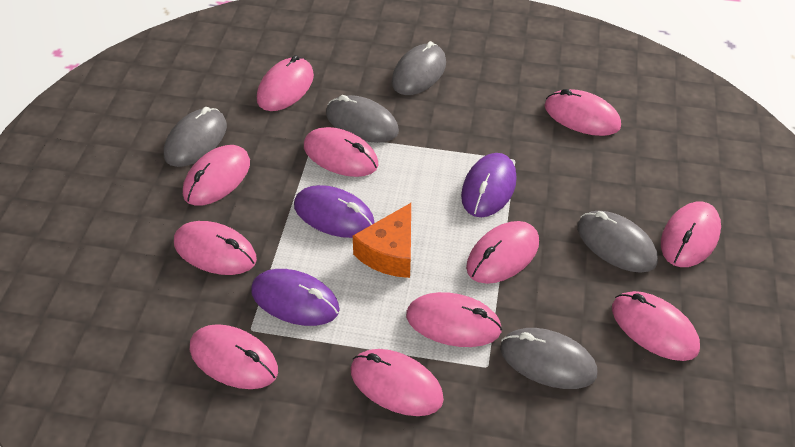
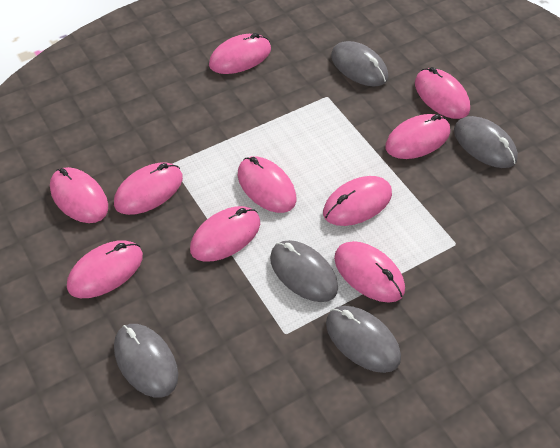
orange cheese: [353,203,411,278] = 1 -> none = 0
pink mouse: [174,221,257,275] [183,145,250,206] [190,324,278,389] [257,55,314,111] [304,127,379,177] [351,349,444,416] [406,292,502,347] [466,221,539,284] [544,89,621,136] [612,291,700,361] [661,201,721,267] = 11 -> [50,167,108,223] [67,240,143,298] [114,162,183,215] [190,206,260,262] [209,33,271,74] [238,156,296,213] [323,176,392,226] [334,241,405,303] [385,114,450,159] [415,67,470,119] = 10
purple mouse: [251,269,340,326] [294,185,375,238] [461,153,517,217] = 3 -> none = 0

